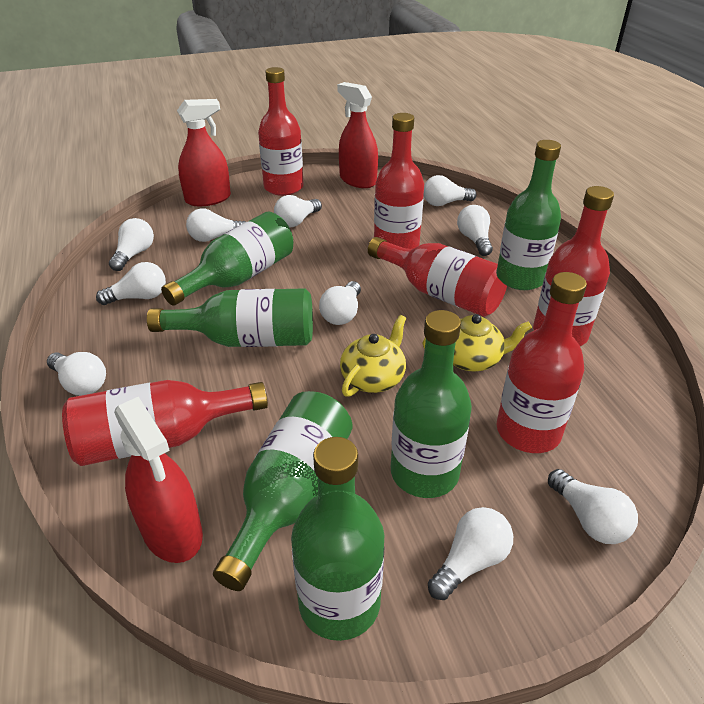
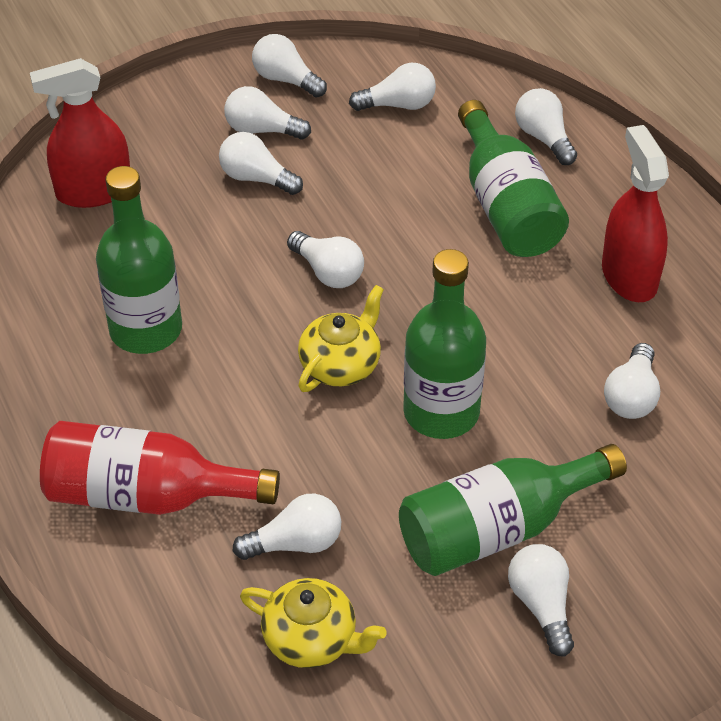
green bottle: [147,288,313,347] [161,211,293,306] [213,391,352,591] [291,437,384,641] [391,310,472,498] [498,140,561,290] = 6 -> [96,166,182,354] [399,444,627,576] [403,249,486,439] [458,100,569,257] = 4
red bottle: [62,380,268,466] [258,67,304,196] [368,237,508,317] [374,113,424,249] [497,272,587,453] [533,186,614,346] = 6 -> [40,421,280,515] = 1
red spray bottle: [114,397,203,563] [177,99,231,206] [337,82,378,188] = 3 -> [30,58,130,208] [602,125,669,302] = 2
white light bulb: [47,352,106,396] [96,262,166,305] [109,218,154,271] [186,208,245,242] [274,195,322,227] [319,281,361,325] [424,175,477,206] [428,507,513,600] [457,205,493,256] [548,469,638,544] = 10 -> [219,132,303,195] [224,86,311,140] [233,494,341,560] [252,34,327,98] [287,231,364,288] [349,63,436,111] [508,544,574,657] [515,88,577,165] [604,343,660,419] = 9

